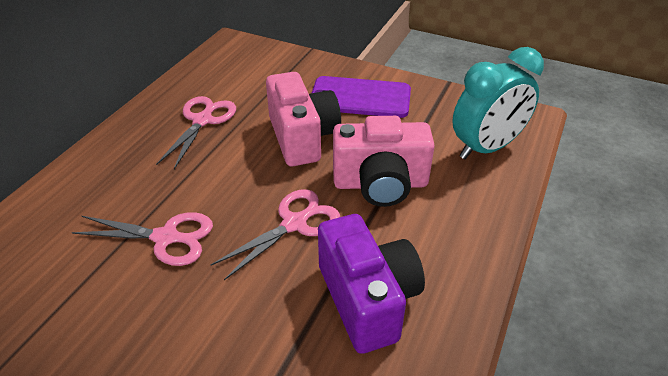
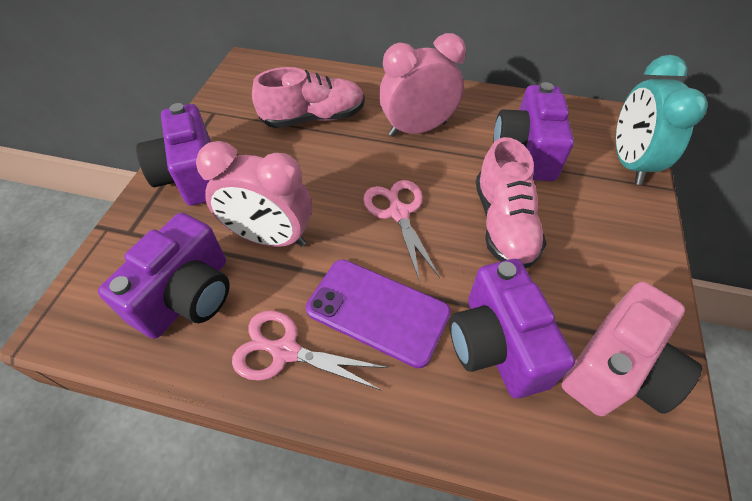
pink camera: [266,72,341,166] [333,116,435,207] = 2 -> [561,282,702,416] = 1
pink clock: none = 0 -> [196,141,312,247] [379,33,466,137] = 2
pink scissors: [71,212,213,266] [156,96,236,169] [211,189,340,280] = 3 -> [232,310,389,391] [363,180,440,282] = 2
pink shoe: none = 0 -> [252,67,365,128] [476,137,547,269] = 2
purple camera: [318,214,425,354] = 1 -> [98,213,229,339] [136,103,211,206] [450,259,575,398] [494,82,574,181] = 4

